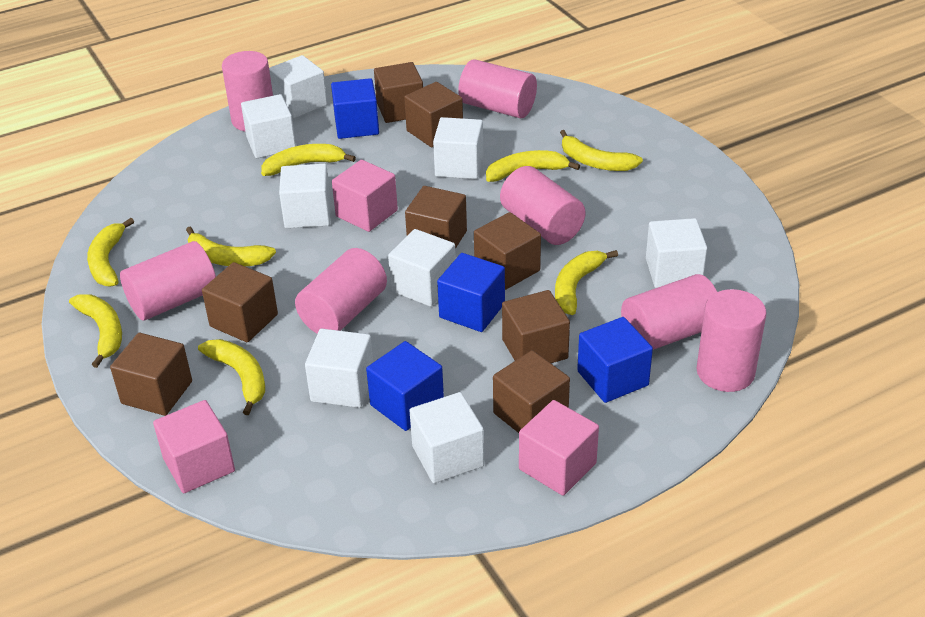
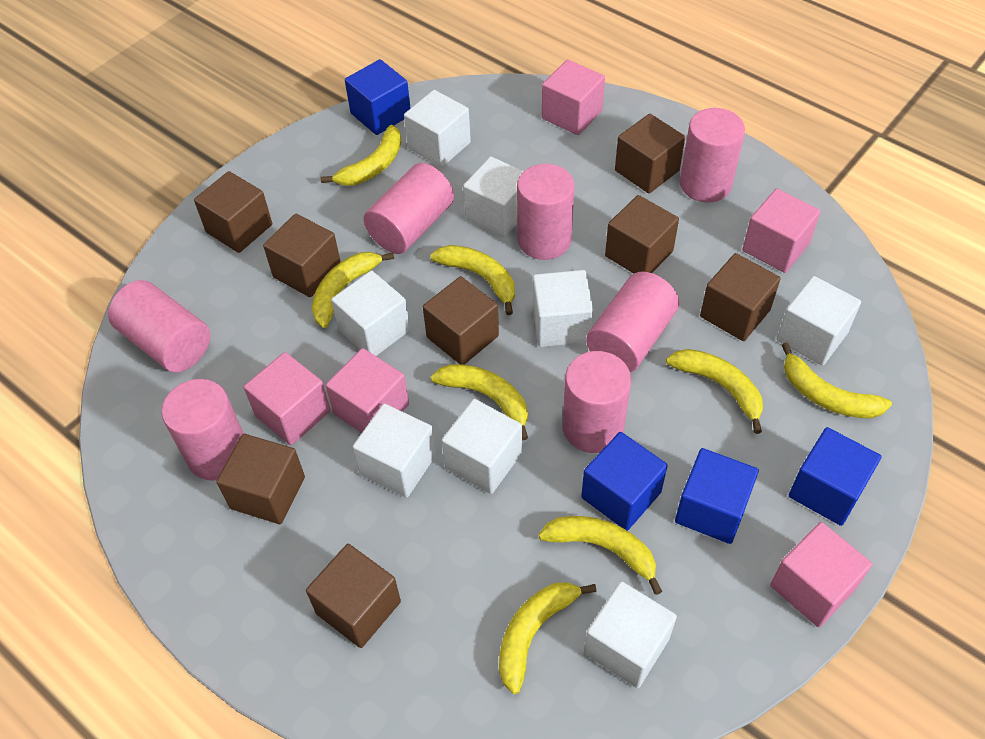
pink cube: [153,400,235,493] [332,160,398,232] [519,400,599,496] = 3 -> [244,352,330,445] [326,348,409,433] [542,60,605,135] [742,189,821,273] [770,522,872,627] = 5

